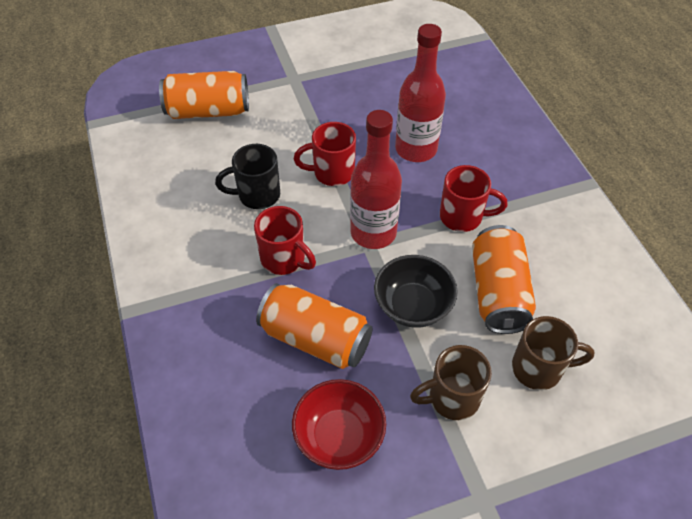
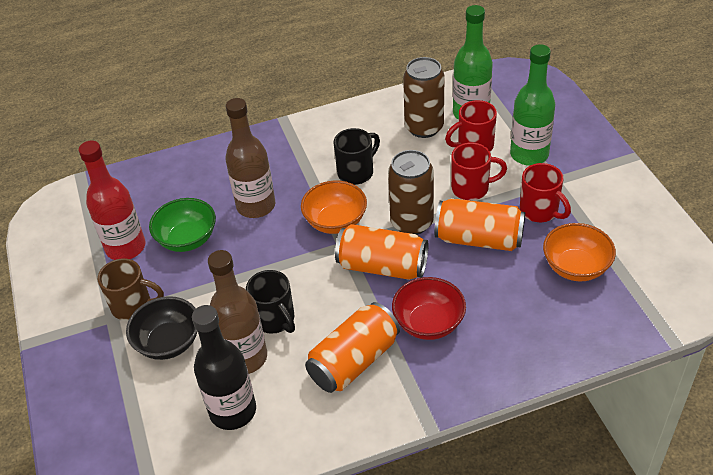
black bottle: none = 0 -> [192,305,256,430] = 1
black mug: [215,144,280,209] = 1 -> [246,270,295,334] [334,128,380,185] = 2
brown bottle: none = 0 -> [208,250,267,374] [226,98,275,218] = 2
brown can: none = 0 -> [388,150,434,235] [403,57,444,138] = 2
brown mug: [410,345,492,420] [512,316,595,390] = 2 -> [98,258,164,321] = 1
green bottle: none = 0 -> [453,5,493,120] [510,44,555,166] = 2
green bowl: none = 0 -> [149,198,216,252] = 1
orange bowl: none = 0 -> [301,181,367,234] [543,223,616,281] = 2
red bottle: [350,110,402,249] [395,24,446,162] = 2 -> [78,141,146,260] = 1

